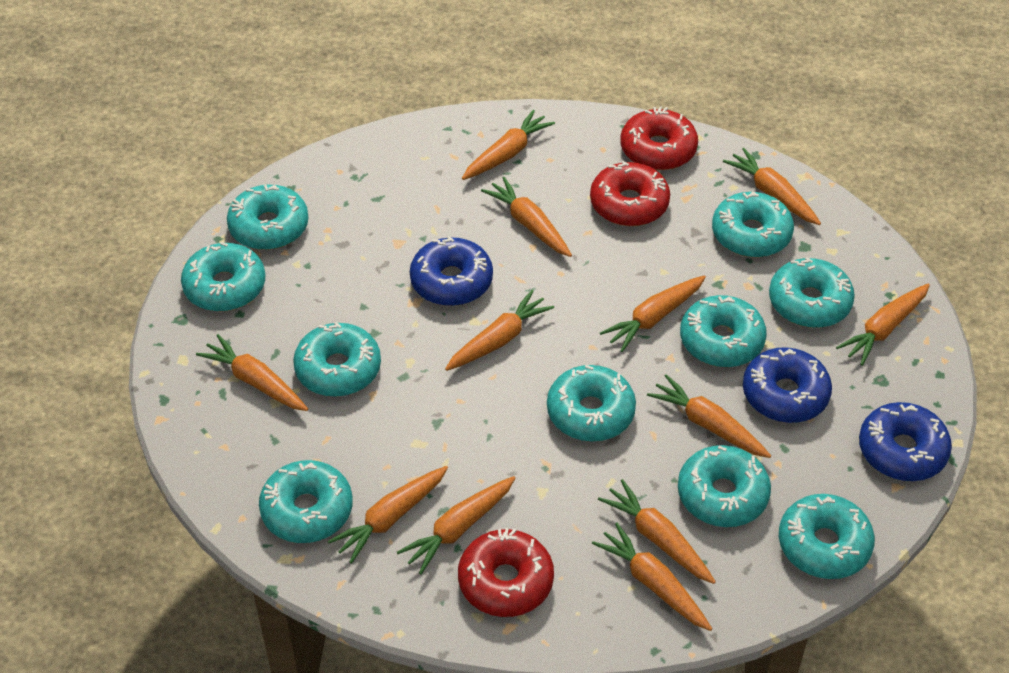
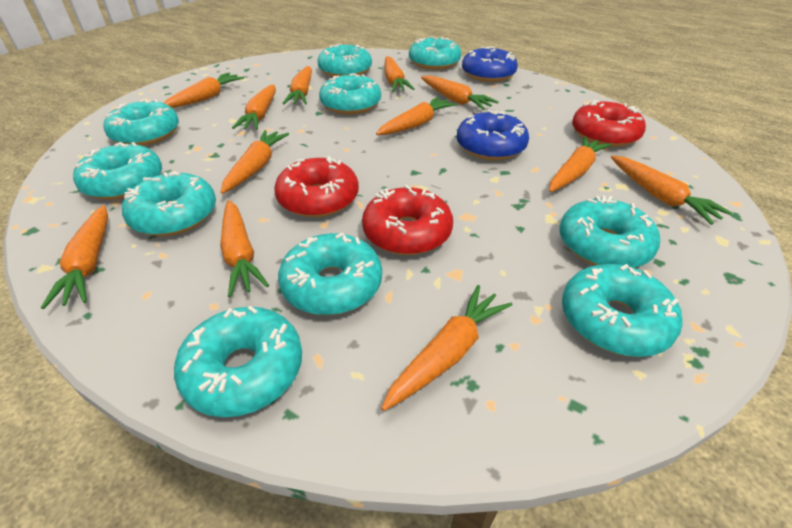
blue donut: [410,237,493,306] [743,347,832,423] [859,402,952,481] = 3 -> [457,110,529,160] [462,46,518,82] = 2

